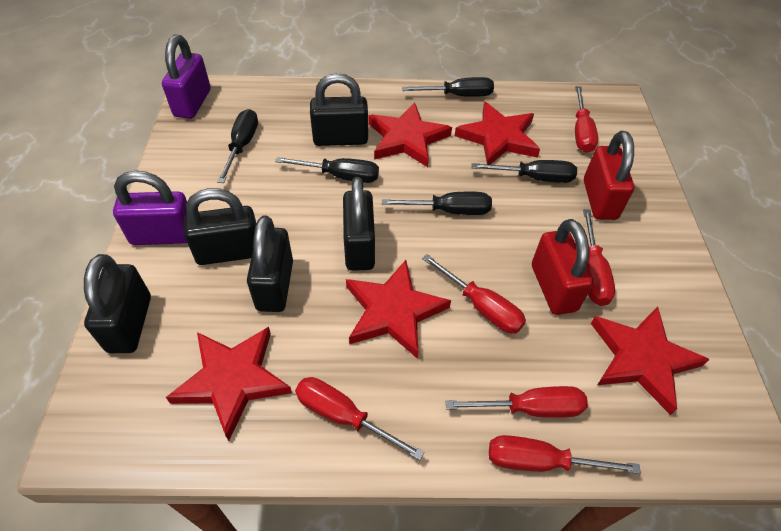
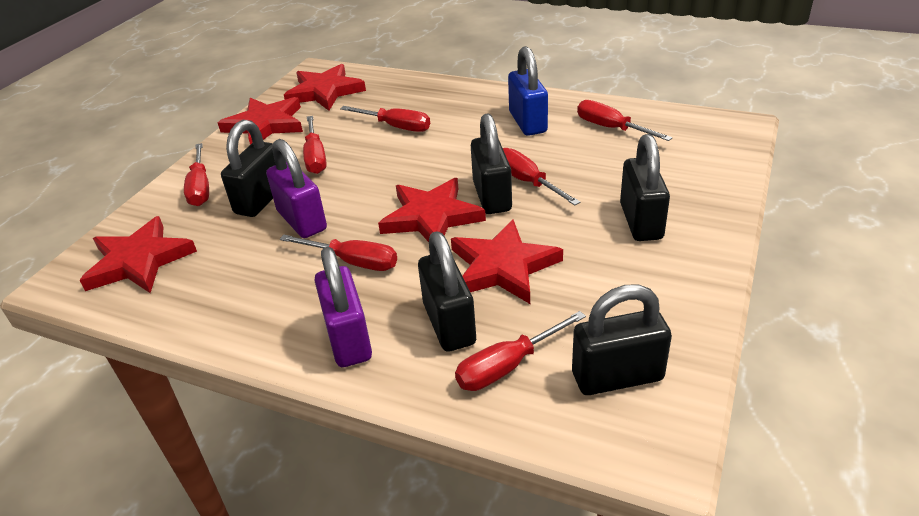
black screwdriver: [217,109,258,183] [275,157,379,183] [382,192,492,215] [402,77,494,97] [471,160,577,183] = 5 -> none = 0
blue padlock: none = 0 -> [508,46,548,136] = 1
red padlock: [532,219,594,315] [584,131,634,220] = 2 -> none = 0
red screwdriver: [295,377,425,460] [422,254,526,333] [445,386,588,418] [489,435,641,474] [575,86,598,153] [583,209,615,306] = 6 -> [184,143,209,206] [280,235,397,271] [303,116,327,174] [340,106,430,132] [455,311,586,391] [503,148,580,205] [577,100,673,141] = 7

